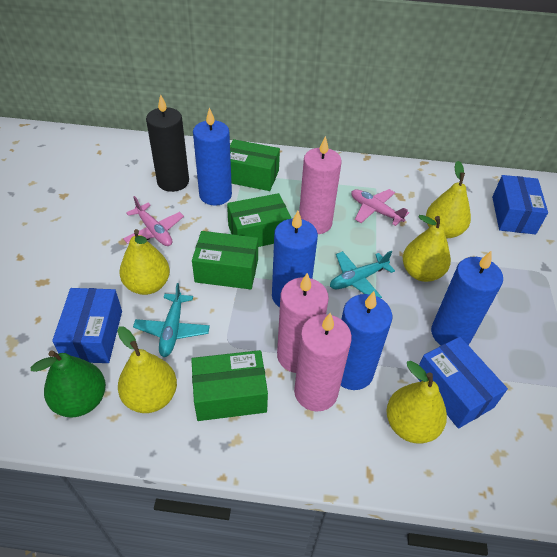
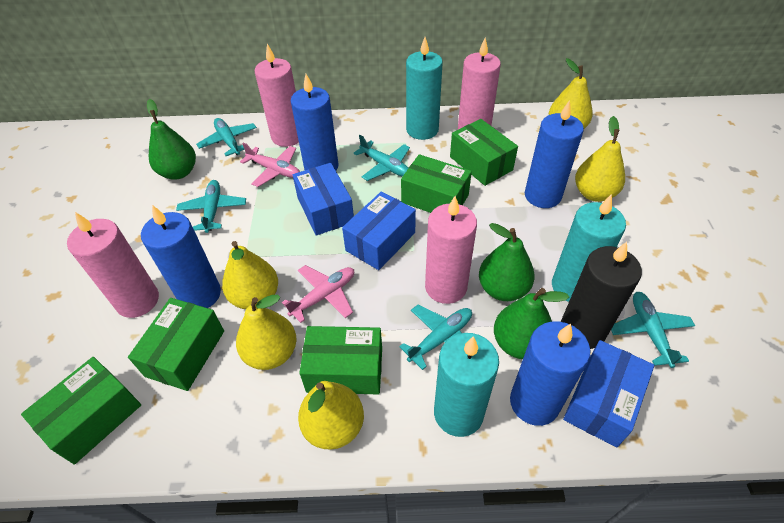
green box: [191,350,268,421] [192,231,258,289] [227,193,291,247] [230,139,280,191] = 4 -> [21,357,141,465] [128,298,224,391] [299,326,382,394] [401,154,472,213] [450,119,518,186] = 5
green pear: [31,350,106,418] = 1 -> [147,99,196,180] [479,223,535,301] [494,288,569,359] = 3
pink candle: [277,273,329,373] [294,313,352,411] [299,136,342,234] = 3 -> [67,212,159,318] [255,44,299,147] [425,196,477,304] [458,38,501,130] = 4
turquoise candle: none = 0 -> [406,37,443,140] [434,333,499,437] [552,194,626,302] = 3
turquoise plane: [133,283,210,357] [330,251,395,298] = 2 -> [176,180,246,233] [196,118,257,156] [354,135,410,181] [399,304,472,370] [611,292,695,368] = 5

